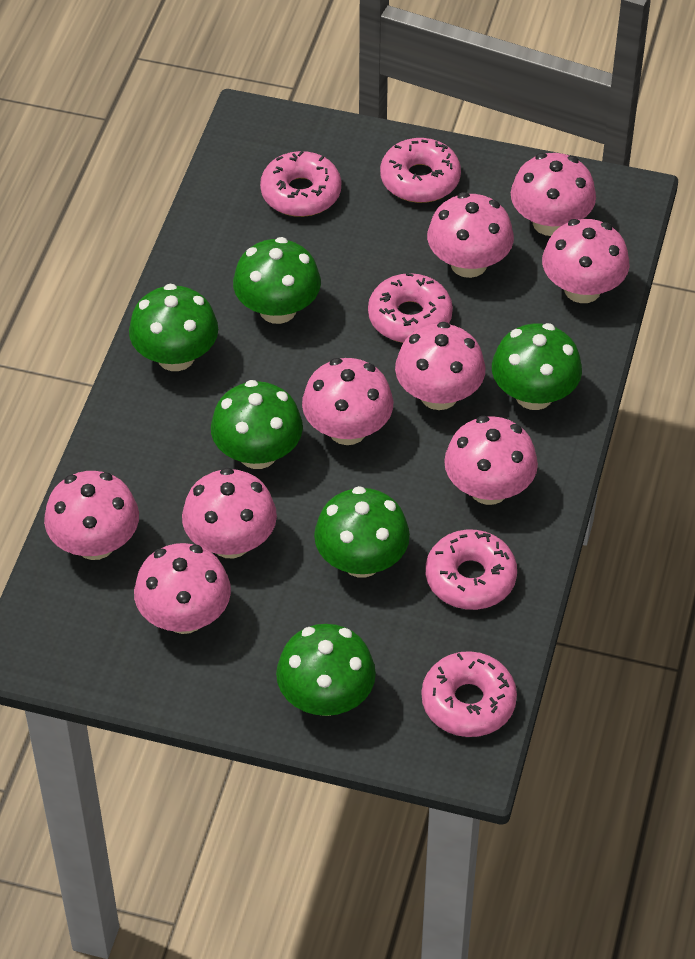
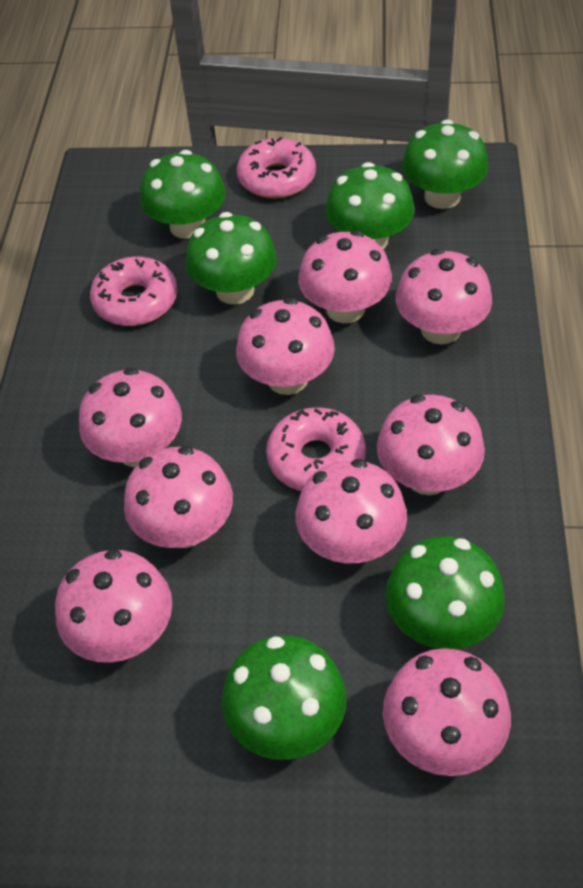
pink donut: [260,151,341,217] [368,273,453,343] [380,138,461,203] [422,651,517,737] [426,530,517,610] = 5 -> [90,257,177,326] [237,137,316,199] [266,407,366,491] = 3

